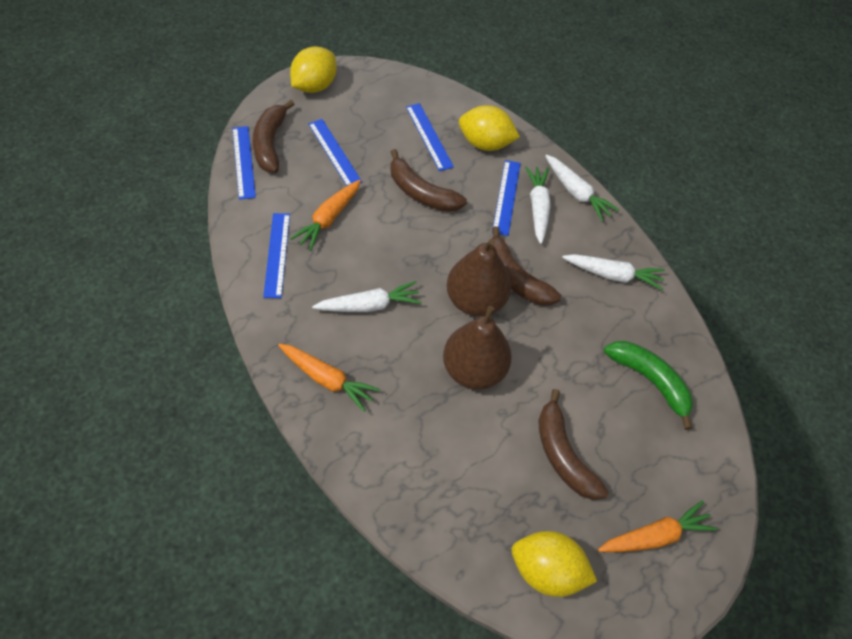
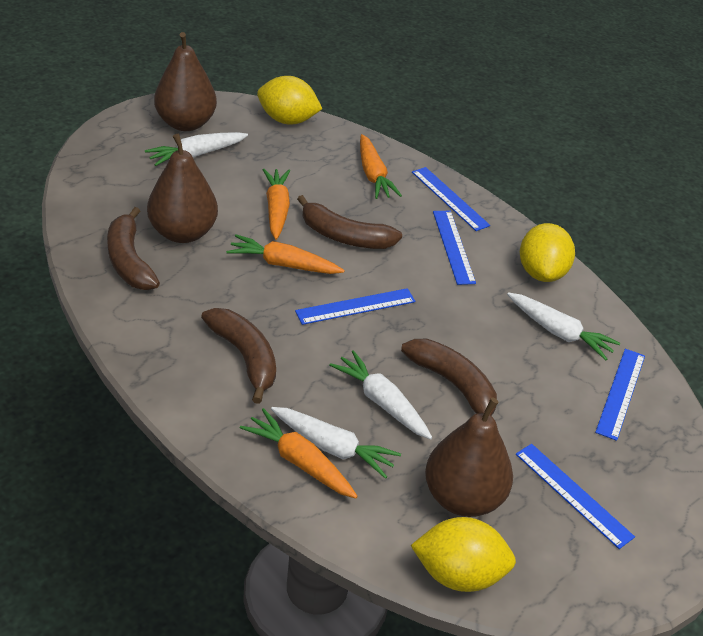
brown pear: [443,306,512,390] [447,239,511,316] = 2 -> [147,134,218,243] [154,32,217,131] [425,398,513,517] = 3
green banana: [604,341,693,430] = 1 -> none = 0
orange carrot: [278,344,380,412] [290,180,361,251] [598,501,718,552] = 3 -> [226,234,345,274] [240,408,358,499] [263,169,290,240] [360,134,402,199] = 4

